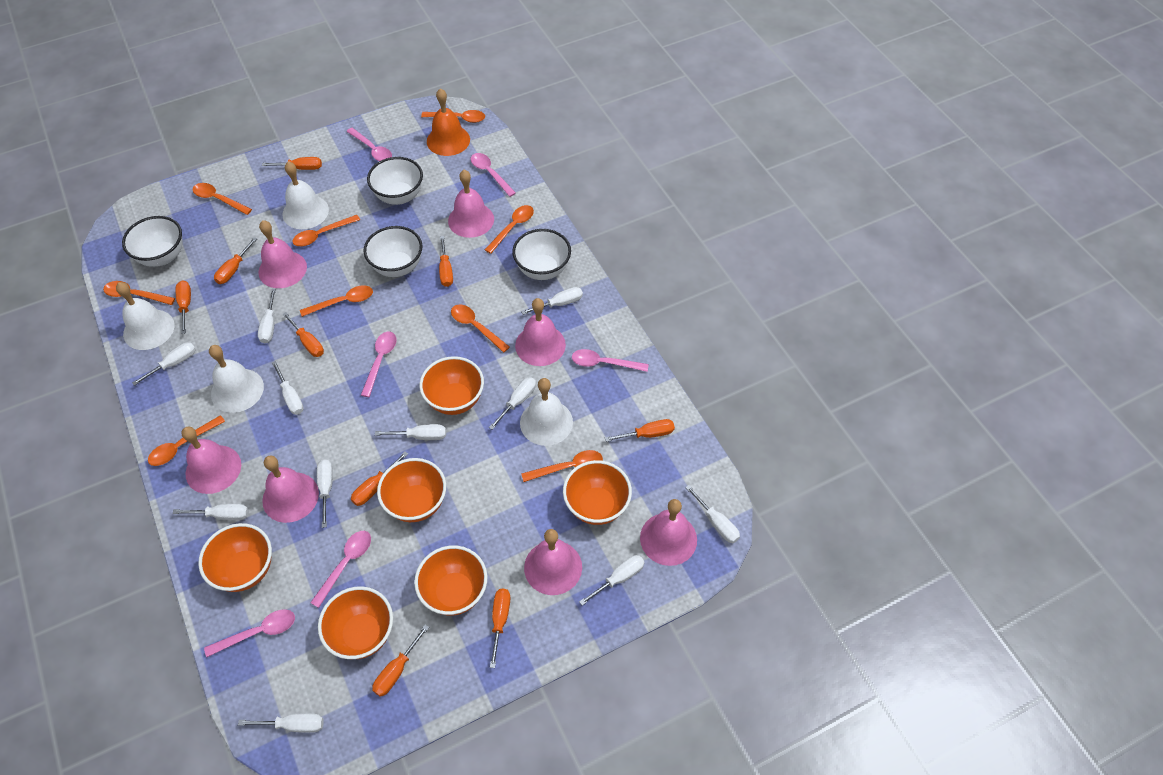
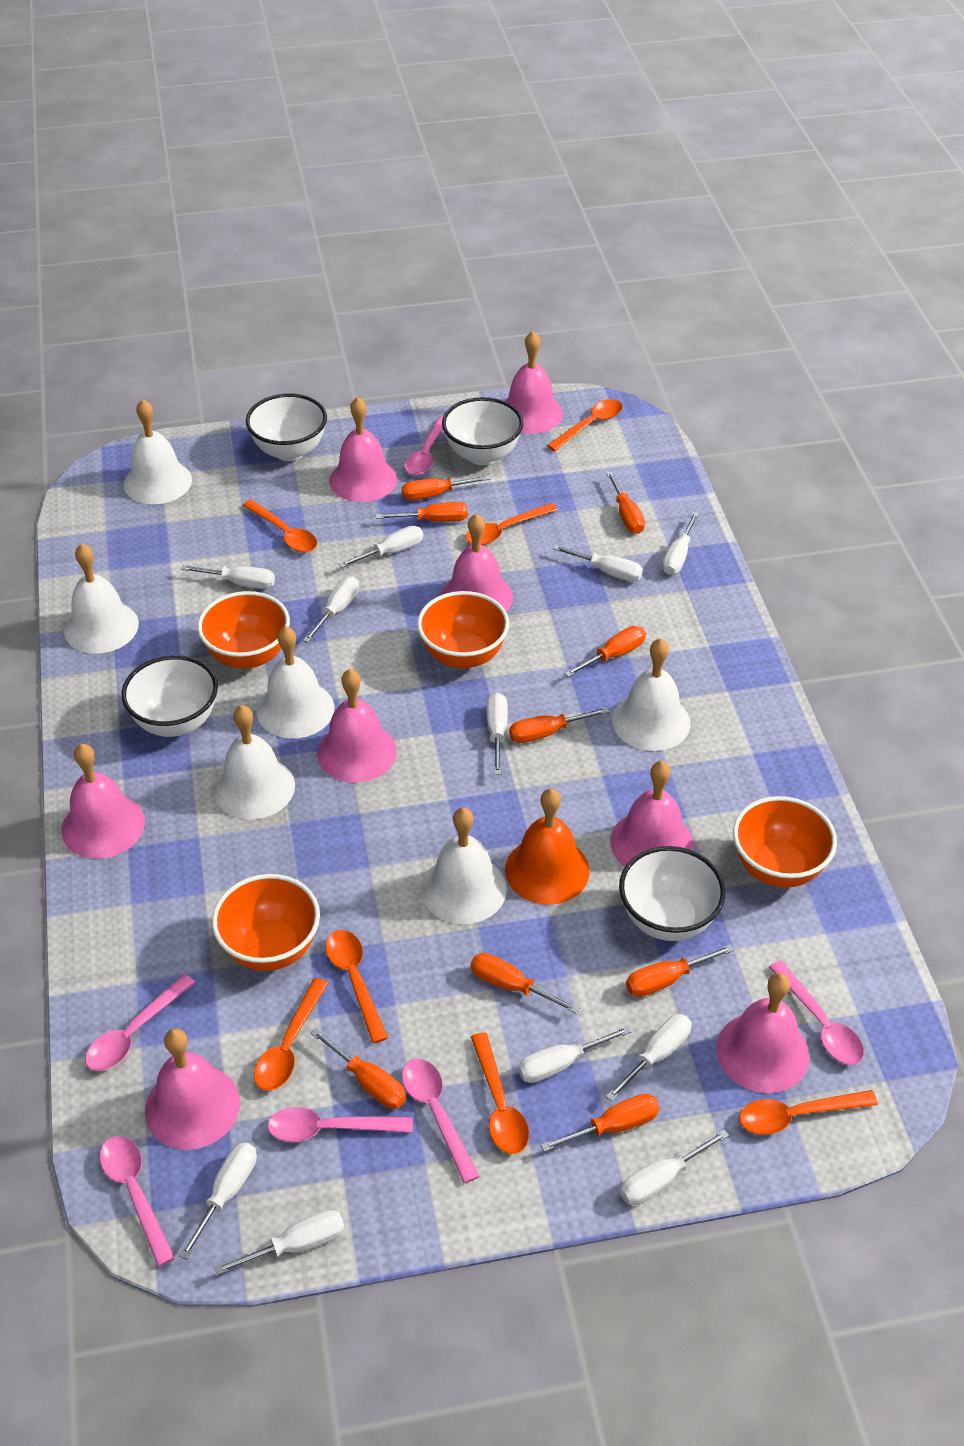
orange bowl: [198,523,272,592] [318,586,393,659] [377,458,446,522] [414,545,488,616] [419,356,484,415] [563,460,632,525] = 6 -> [197,591,290,669] [212,874,320,971] [417,591,509,669] [733,796,837,888] = 4
orange spoon: [103,281,175,305] [148,415,225,466] [193,183,252,215] [292,215,360,246] [300,285,373,317] [421,110,485,123] [451,304,510,353] [485,205,534,254] [521,450,603,482] = 9 -> [243,500,317,552] [254,978,328,1091] [326,930,388,1043] [465,503,558,545] [471,1032,529,1154] [547,399,623,451] [739,1090,878,1135] = 7
pink bell: [181,426,241,494] [258,220,307,288] [262,456,319,523] [448,170,494,238] [515,298,566,366] [524,529,582,595] [640,499,697,566] = 7 -> [61,744,145,859] [145,1028,240,1150] [317,669,397,782] [329,397,397,502] [440,513,513,612] [505,331,563,434] [610,761,694,867] [717,973,809,1093] = 8
white bell: [116,282,174,350] [209,345,264,413] [282,161,329,229] [520,378,573,446] = 4 -> [64,543,139,654] [124,399,192,504] [214,705,295,819] [257,626,334,739] [421,807,507,924] [612,638,690,751] = 6

